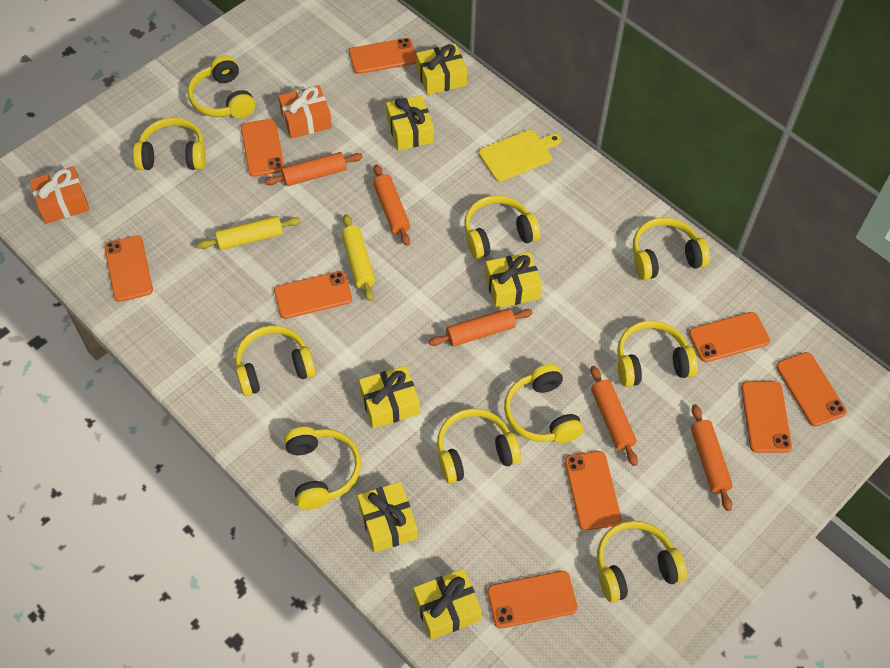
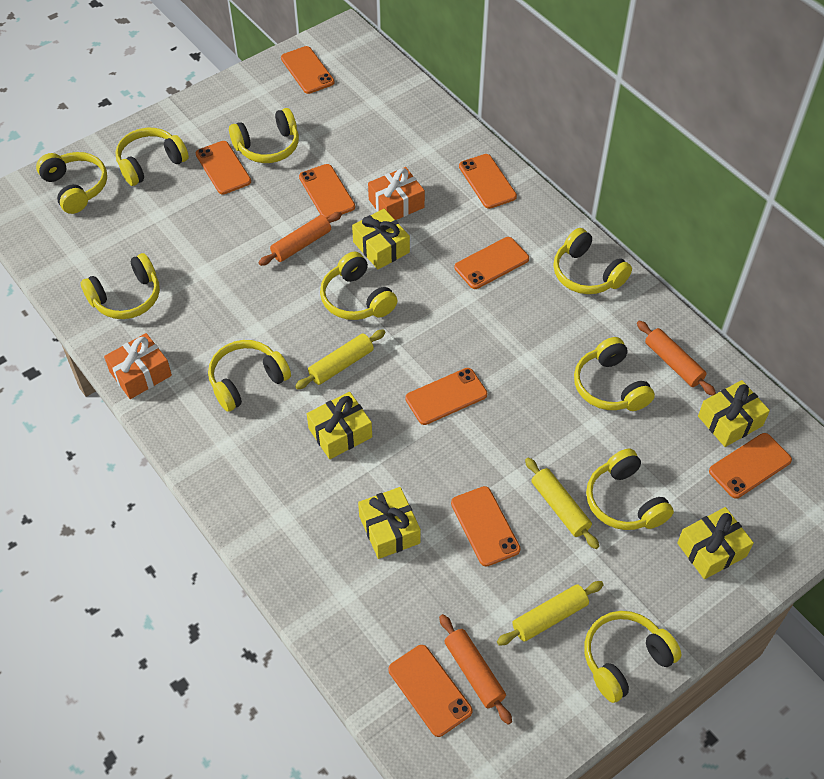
orange rolling pin: [265,152,363,186] [373,164,410,246] [429,308,533,347] [590,366,638,466] [691,404,733,511] = 5 -> [259,212,342,266] [439,614,512,725] [637,321,716,396] = 3
yellow cutting board: [479,130,561,182] = 1 -> none = 0
yellow gift: [357,482,417,553] [359,366,420,428] [386,95,434,151] [413,569,482,640] [416,44,467,95] [485,252,542,309] = 6 -> [307,392,372,459] [352,209,410,269] [358,487,421,559] [677,507,754,579] [698,380,770,447] = 5
yellow rolling pin: [197,216,301,250] [341,214,375,302] = 2 -> [295,329,386,389] [497,581,604,645] [525,457,599,549] = 3

